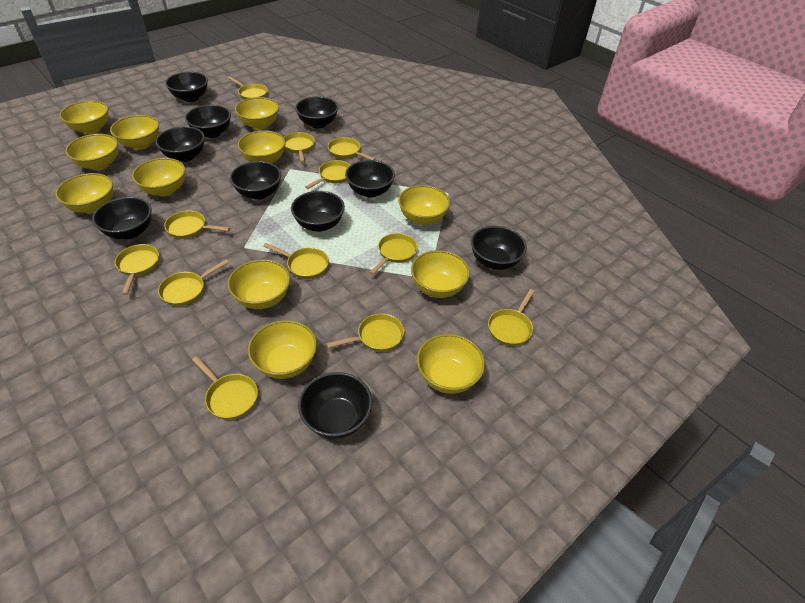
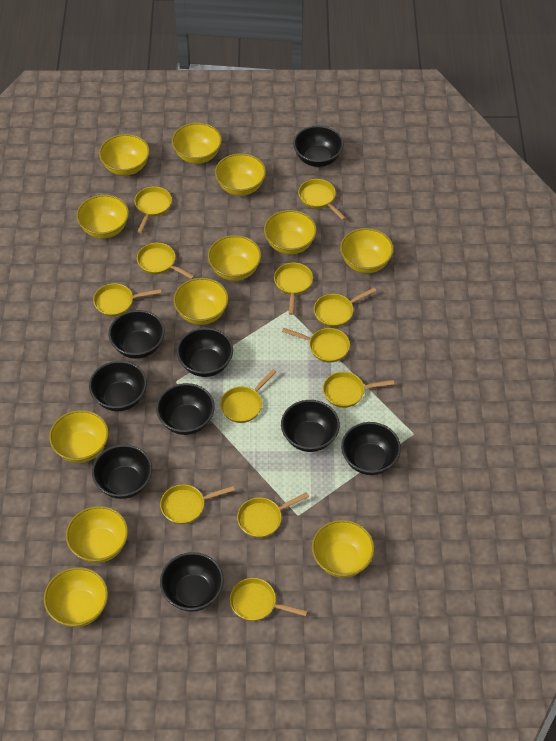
black bowl: [92,197,152,239] [155,126,205,162] [165,72,208,102] [185,105,231,138] [230,161,281,200] [291,191,345,232] [295,96,338,129] [298,372,372,439] [345,160,395,198] [471,226,527,270] = 10 -> [89,361,147,411] [92,444,152,499] [109,310,165,359] [156,383,215,435] [160,552,224,612] [177,328,233,377] [281,400,340,452] [293,126,344,167] [341,422,401,475] = 9

